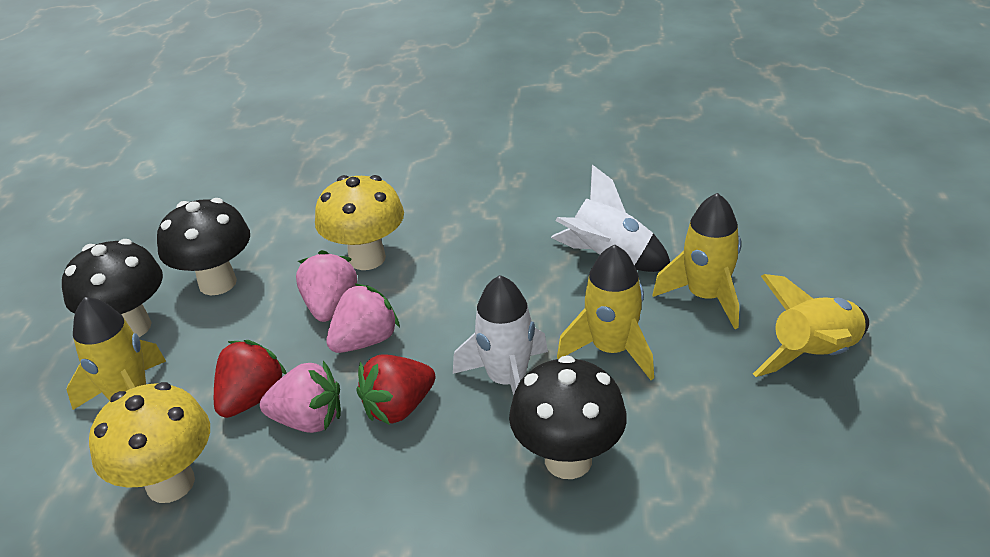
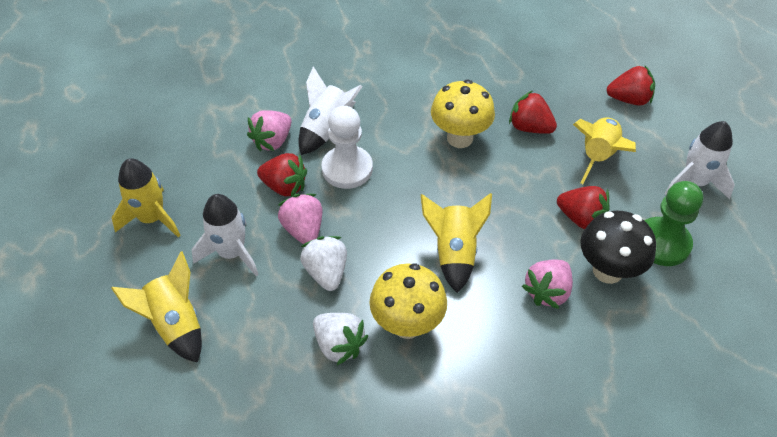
black mushroom: [62,239,163,337] [157,198,250,295] [509,355,627,479] = 3 -> [580,211,656,284] = 1
green pawn: none = 0 -> [644,181,703,266] = 1
red strawberry: [214,340,287,418] [357,354,436,425] = 2 -> [257,153,307,197] [509,91,557,134] [557,186,609,229] [607,66,655,106] = 4
white pawn: none = 0 -> [322,106,373,189] = 1
white rocket: [453,275,548,396] [551,165,670,272] = 2 -> [191,194,259,277] [298,66,363,155] [664,121,735,199] = 3
white strawberry: none = 0 -> [300,236,347,291] [313,313,368,365] = 2

